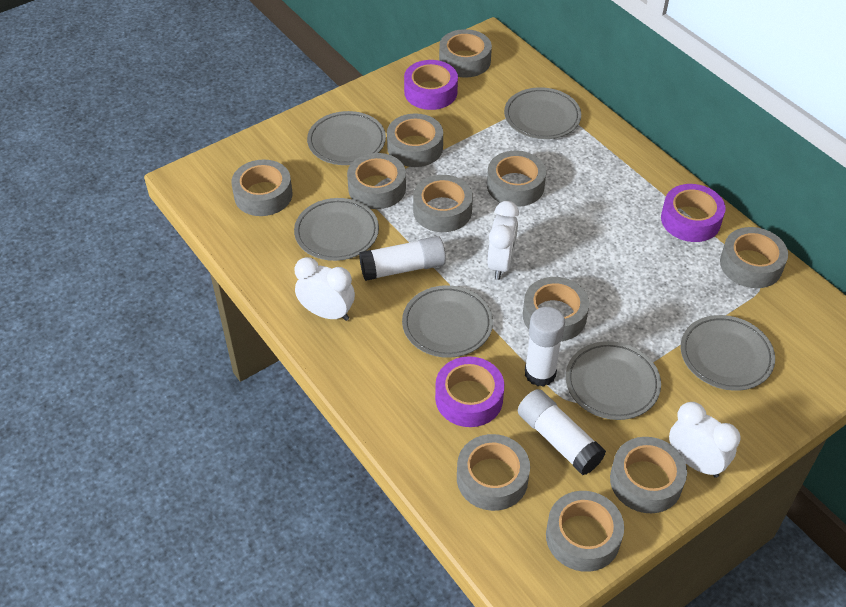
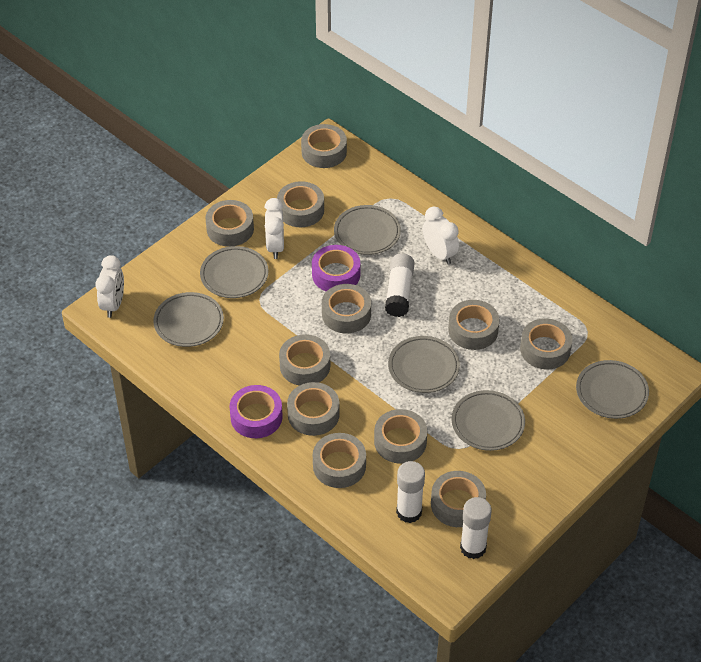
purple tape: [404,60,458,110] [435,356,504,427] [661,184,725,242] = 3 -> [229,385,283,438] [312,245,360,292] = 2

